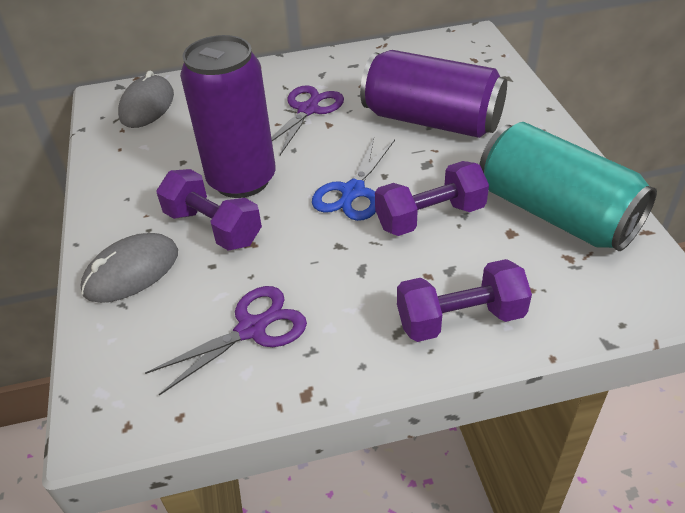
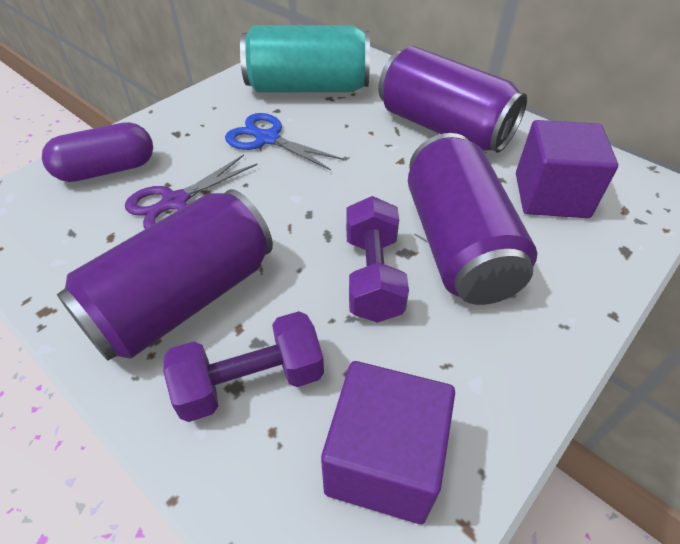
grey mouse: [80,233,178,303] [118,71,174,128] = 2 -> none = 0
purple can: [180,35,276,198] [360,50,507,138] = 2 -> [57,189,273,361] [378,46,527,153] [408,133,537,305] = 3
purple capsule: none = 0 -> [42,122,153,182] = 1
purple cube: none = 0 -> [321,361,455,524] [516,120,618,218] = 2
purple dumbbell: [156,169,262,251] [375,161,489,236] [397,259,532,342] = 3 -> [163,311,324,422] [346,196,409,323] = 2
purple scissors: [145,286,307,395] [271,86,344,155] = 2 -> [125,155,258,229] = 1

